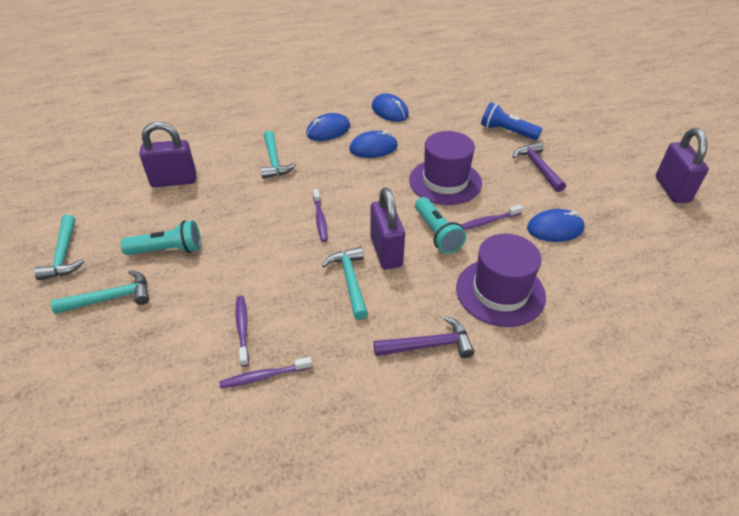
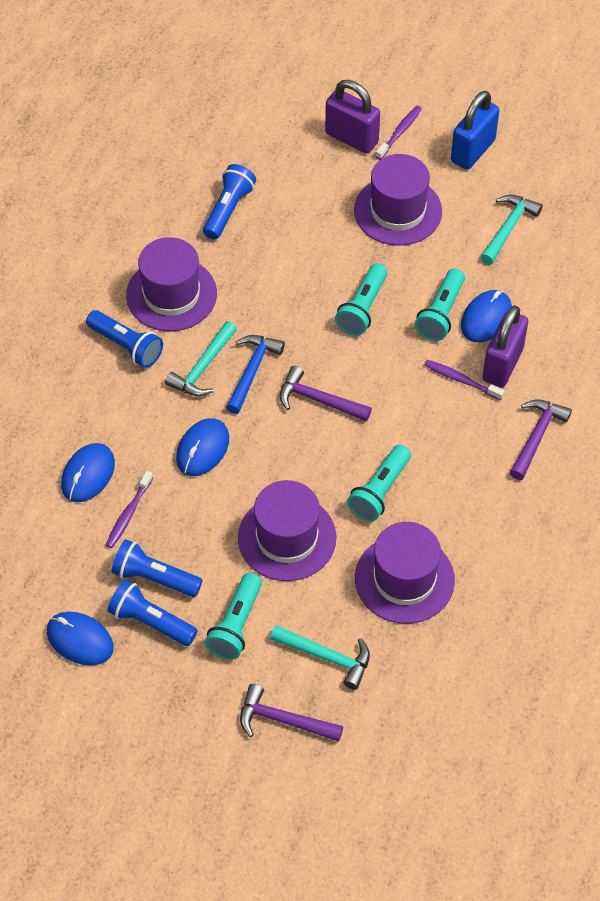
blue flashlight: [481,102,542,140] = 1 -> [86,310,163,368] [107,580,198,646] [112,539,202,597] [203,164,256,239] = 4
blue hammer: none = 0 -> [226,335,285,414] = 1
blue padlock: none = 0 -> [451,91,500,170] = 1
purple hammer: [373,316,474,358] [513,142,566,192] = 2 -> [240,684,343,742] [280,366,372,422] [510,399,572,480] = 3
purple hat: [409,131,482,205] [456,234,546,327] = 2 -> [126,237,217,331] [238,480,336,581] [354,154,442,246] [355,522,455,624] = 4
purple padlock: [139,122,197,187] [370,187,405,269] [656,128,709,203] = 3 -> [325,80,380,154] [482,305,528,387] = 2
purple toothbrush: [219,357,313,388] [236,296,249,367] [313,189,328,242] [461,205,523,230] = 4 -> [106,471,153,548] [376,106,422,160] [424,360,504,400] = 3
turquoise flashlight: [121,220,201,255] [415,197,466,254] = 2 -> [205,573,262,660] [335,263,387,336] [347,445,411,521] [415,268,465,341] = 4
turquoise hammer: [34,215,85,280] [51,270,149,314] [260,130,296,179] [322,247,368,320] = 4 -> [165,321,237,396] [270,625,370,690] [481,195,543,265] = 3

